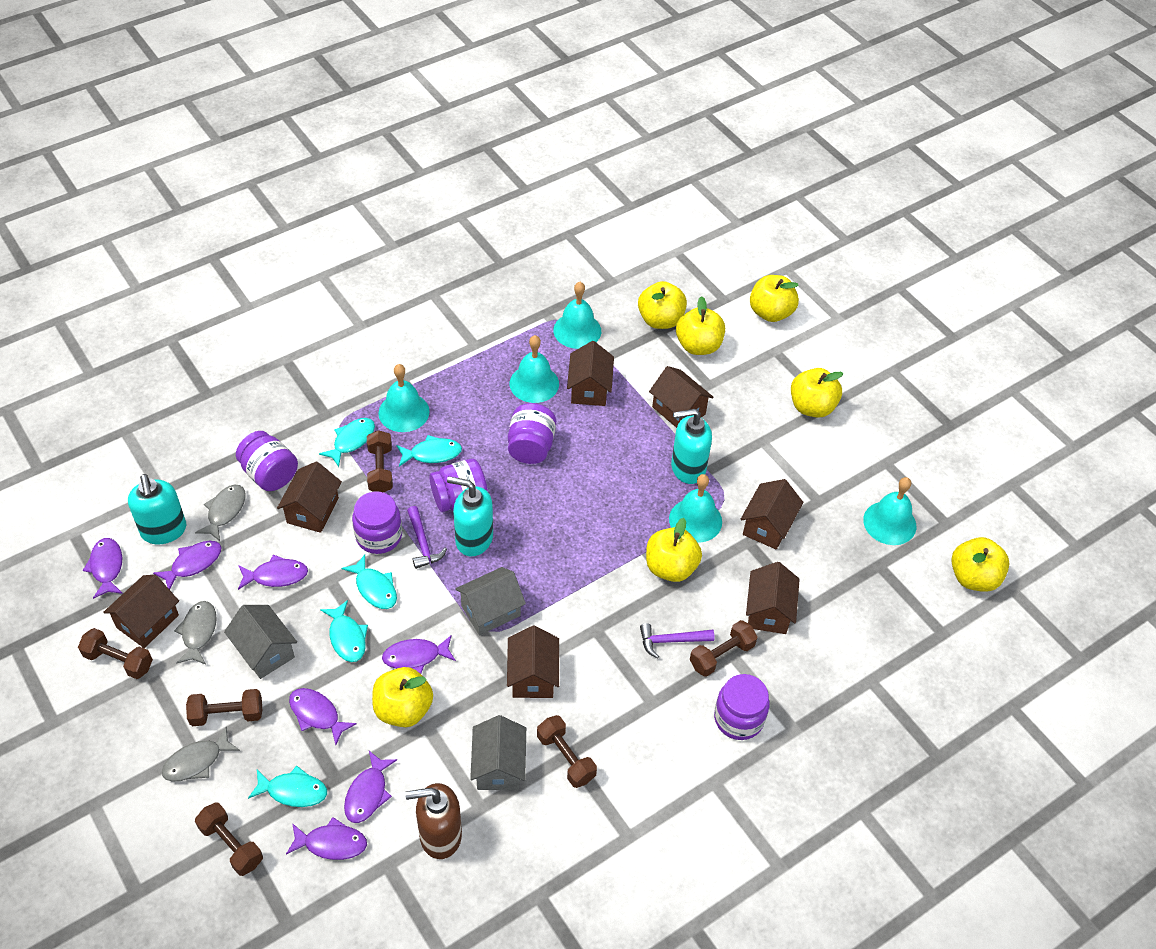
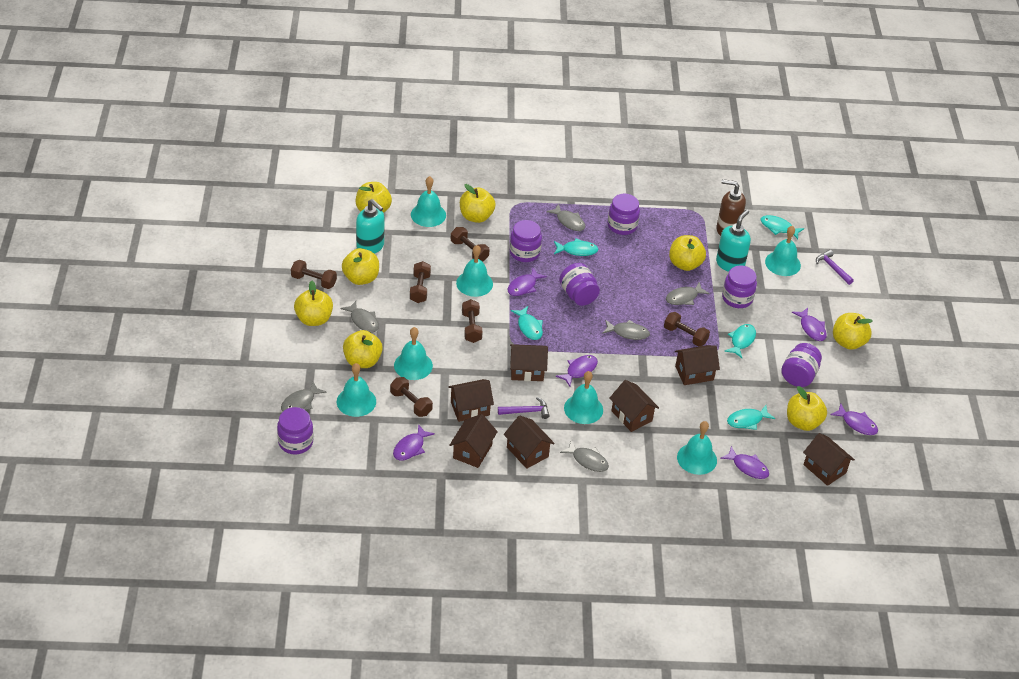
grey fish: [162,727,240,782] [174,601,217,665] [195,485,246,541] = 3 -> [281,382,327,411] [341,301,379,333] [546,204,585,231] [560,440,609,472] [602,320,650,340] [666,282,710,305] = 6
grey house: [224,605,297,679] [455,567,526,635] [470,715,526,790] = 3 -> none = 0
purple fish: [83,538,123,599] [153,541,222,590] [238,555,308,590] [286,817,367,860] [289,688,357,745] [344,751,397,823] [382,636,456,674] = 7 -> [393,424,435,461] [507,268,547,296] [556,355,598,386] [720,446,769,479] [792,308,827,341] [830,404,878,435] = 6
purple jar: [236,431,298,491] [352,491,402,554] [429,459,488,512] [508,403,556,464] [714,674,769,740] = 5 -> [277,407,314,454] [510,220,542,262] [559,263,600,306] [607,194,640,235] [722,266,757,308] [781,343,822,387] = 6
turquoise bell: [378,364,430,432] [510,335,559,403] [553,282,601,349] [669,474,722,543] [863,477,916,545] = 5 -> [337,363,376,417] [394,327,433,380] [411,176,446,227] [456,245,493,297] [564,371,603,424] [677,421,717,475] [765,226,801,276] = 7
turquoise soap dispenser: [128,474,186,544] [447,476,493,556] [671,409,712,484] = 3 -> [356,199,384,254] [716,209,751,272] = 2
yellow apple: [372,667,433,727] [638,281,687,329] [646,518,702,582] [676,296,725,355] [750,275,799,322] [791,368,843,418] [951,537,1009,592] = 7 -> [294,281,333,326] [342,248,379,285] [343,330,383,368] [356,182,392,213] [460,184,495,223] [669,235,706,271] [787,386,827,431] [833,313,872,350] = 8

